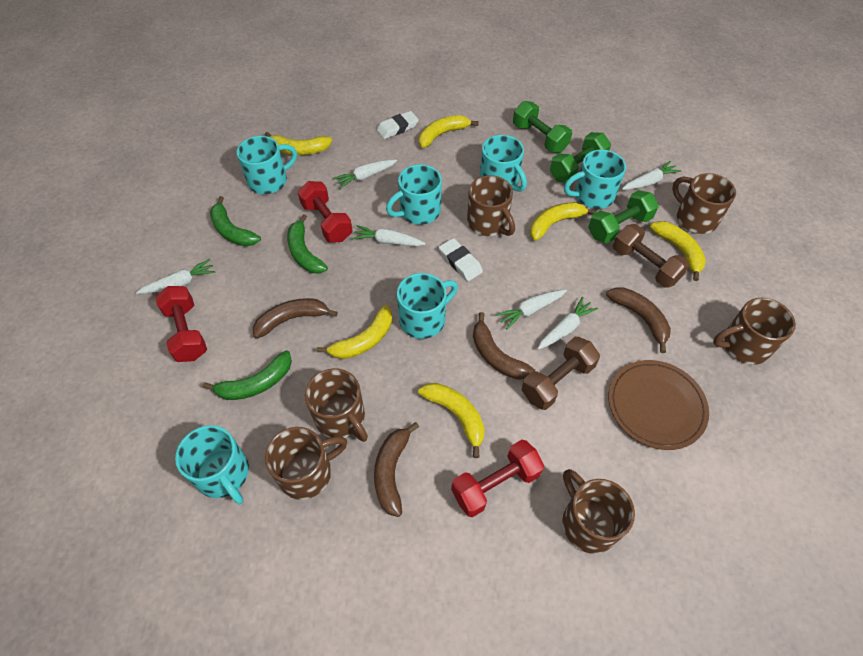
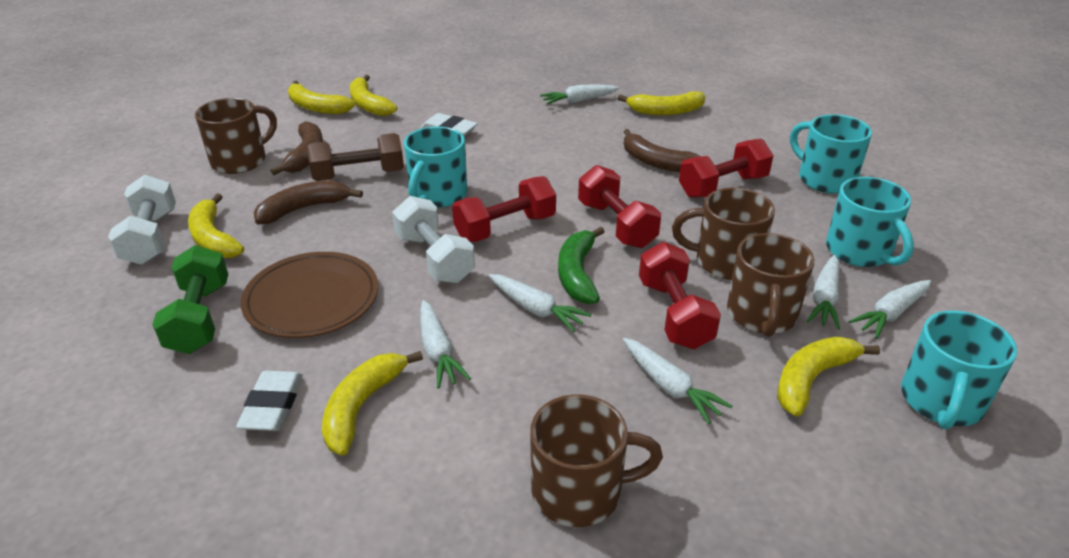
brown banana: [253,298,338,339] [374,422,419,517] [473,312,535,380] [606,287,671,353] = 4 -> [254,180,363,224] [270,121,323,175] [624,129,701,172] = 3
brown dumbbell: [522,337,600,410] [613,224,689,288] = 2 -> [307,133,404,181] = 1
brown mug: [265,427,347,500] [305,368,368,442] [467,175,515,236] [562,469,635,554] [672,173,736,234] [713,298,796,365] = 6 -> [195,98,277,174] [530,394,663,527] [672,188,775,280] [727,233,814,337] = 4
green banana: [203,351,292,400] [210,196,261,246] [287,214,328,274] = 3 -> [558,227,605,304] = 1
green dumbbell: [513,101,572,153] [550,132,611,183] [588,190,659,243] = 3 -> [152,245,228,354] = 1
red dumbbell: [155,286,207,362] [298,181,353,242] [451,440,544,517] = 3 -> [452,176,556,242] [578,165,661,248] [639,242,721,349] [679,139,774,198] = 4
turquoise mug: [175,425,249,504] [237,136,297,194] [386,164,442,225] [397,273,458,339] [480,135,527,192] [564,149,626,209] = 6 -> [404,126,467,208] [790,114,872,193] [826,177,914,267] [901,310,1017,429] = 4
white dumbbell: none = 0 -> [108,175,176,265] [392,196,475,283] = 2

